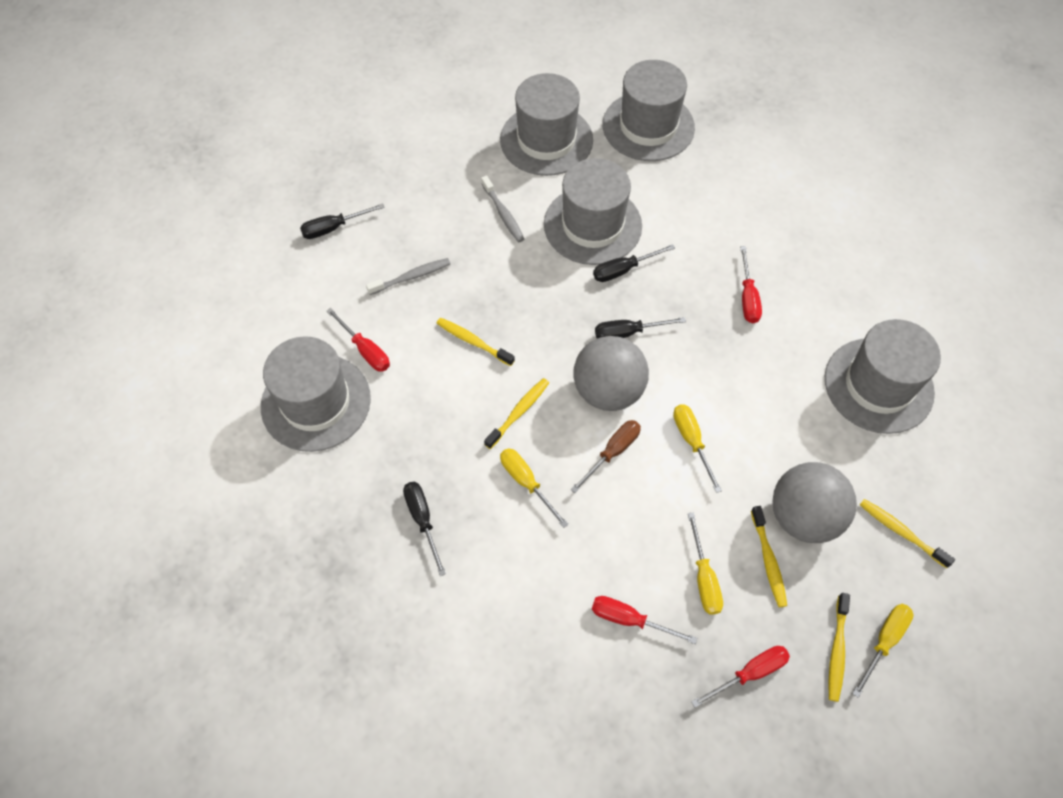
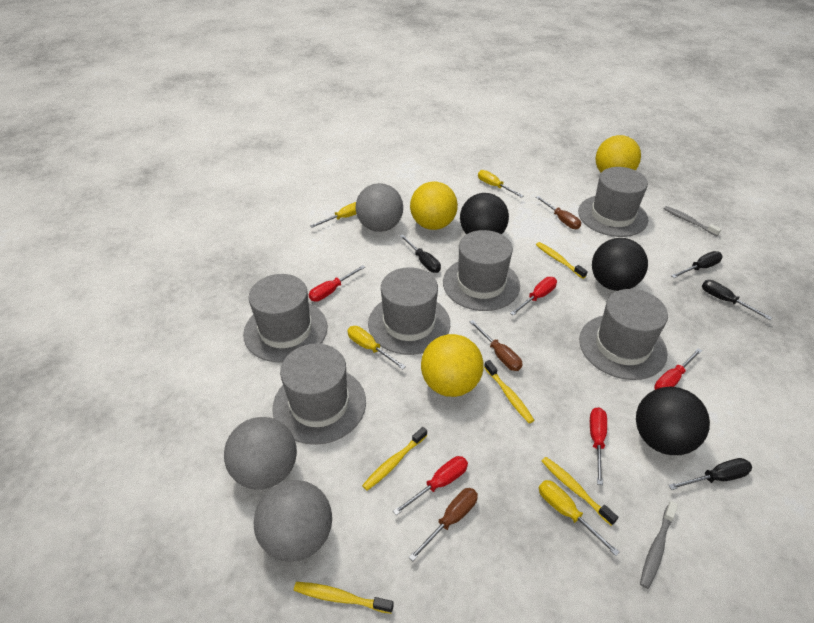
black ball: none = 0 -> [460,193,509,234] [592,238,648,291] [636,386,710,455] = 3
brown screwdriver: [570,420,641,493] = 1 -> [409,488,478,561] [470,320,522,371] [536,196,581,229] = 3
grey ball: [574,336,649,411] [773,462,857,543] = 2 -> [224,417,297,490] [254,480,332,562] [356,183,403,232] = 3
grey hat: [261,336,371,452] [500,73,593,176] [544,158,642,265] [603,60,695,161] [825,319,941,434] = 5 -> [243,274,327,362] [272,344,366,445] [368,267,450,355] [443,230,520,311] [578,167,648,237] [579,289,668,380] = 6
red screwdriver: [327,308,390,372] [592,596,697,644] [691,646,790,708] [740,246,762,323] = 4 -> [309,265,365,302] [393,456,468,515] [510,277,557,316] [590,407,607,485] [654,348,702,390] = 5
yellow ball: none = 0 -> [410,182,458,230] [421,334,484,397] [596,135,641,173] = 3

